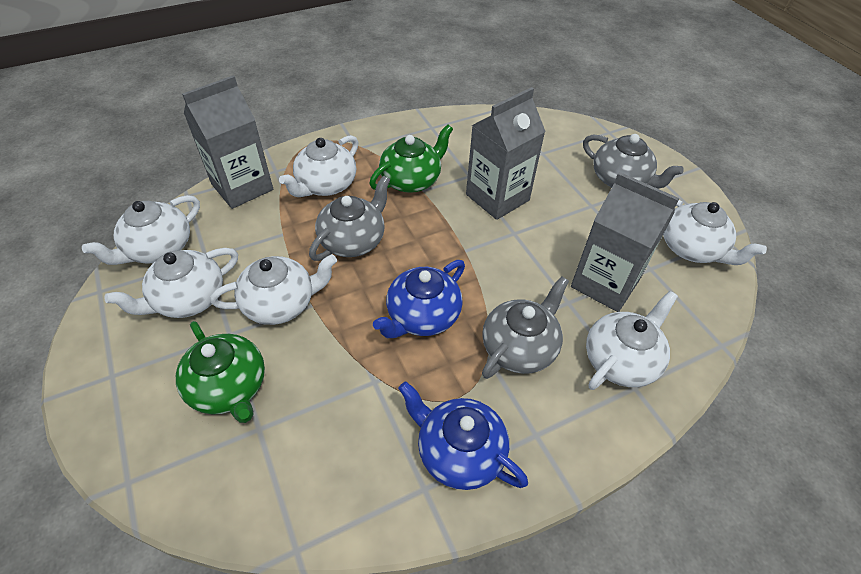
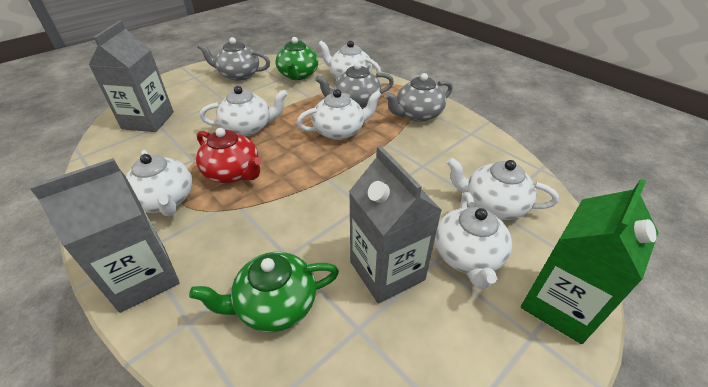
blue teapot: [373,260,465,338] [398,381,528,490] = 2 -> none = 0
green carton: none = 0 -> [521,179,659,344] = 1
red teapot: none = 0 -> [196,128,262,183] = 1

